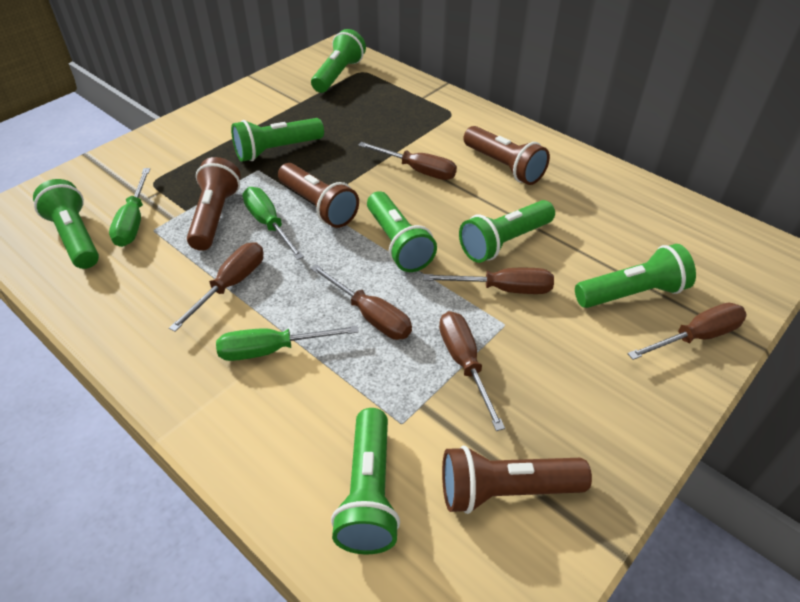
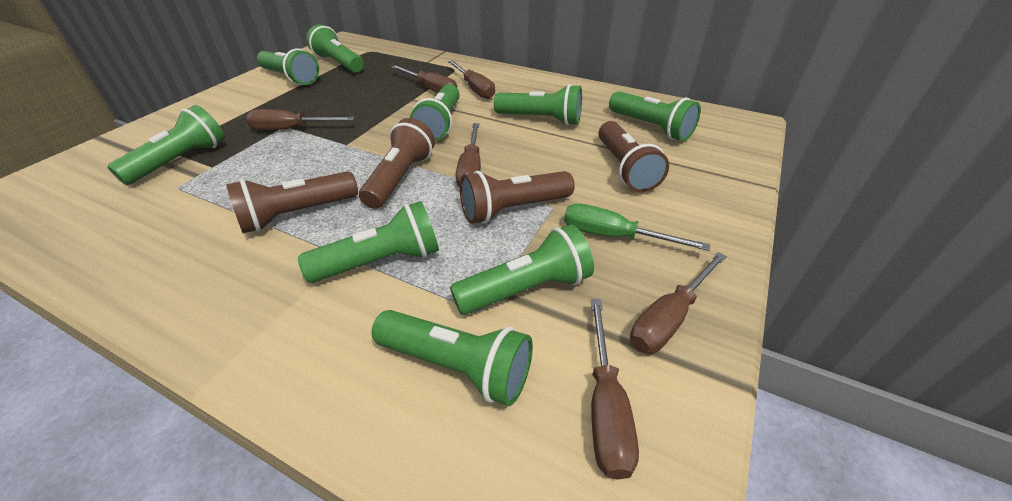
green flashlight: [33,179,99,269] [231,118,324,162] [311,29,366,93] [331,408,400,554] [367,191,437,272] [459,200,555,263] [575,244,696,308] = 7 -> [107,105,225,185] [257,48,319,85] [298,201,439,283] [306,24,364,73] [372,310,533,406] [410,84,460,141] [450,224,594,315] [494,84,582,126] [609,91,701,141] = 9
green screwdriver: [109,168,150,247] [216,325,359,361] [242,187,304,260] = 3 -> [564,203,710,251] = 1

